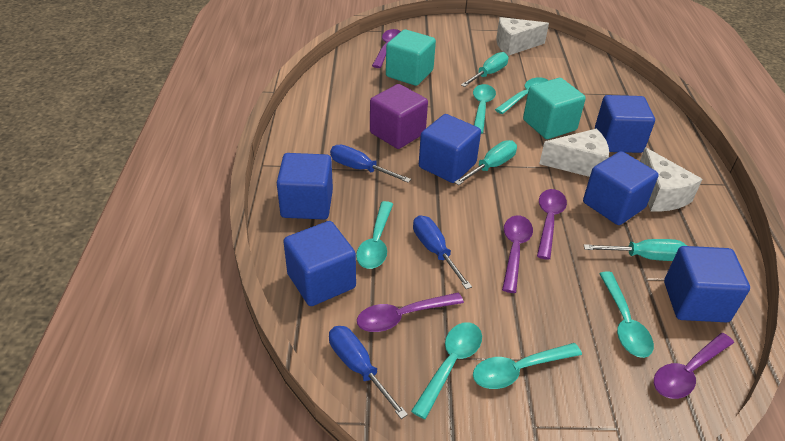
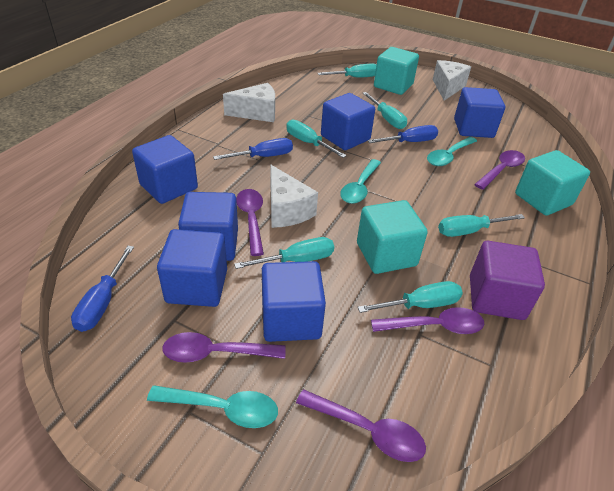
turquoise cube: [386,29,436,86] [523,78,586,139] = 2 -> [357,200,428,274] [374,47,419,95] [515,150,590,216] = 3
turquoise screwdriver: [454,140,517,185] [461,52,508,87] [584,239,687,261] = 3 -> [234,237,334,269] [286,120,347,158] [318,64,376,77] [358,281,463,313] [363,92,407,129] [438,214,525,237] = 6
turquoise spoon: [356,201,393,269] [411,322,482,419] [473,84,496,134] [473,343,582,389] [495,77,549,114] [599,271,654,358] = 6 -> [147,385,278,428] [340,159,381,204] [427,137,477,166] = 3

